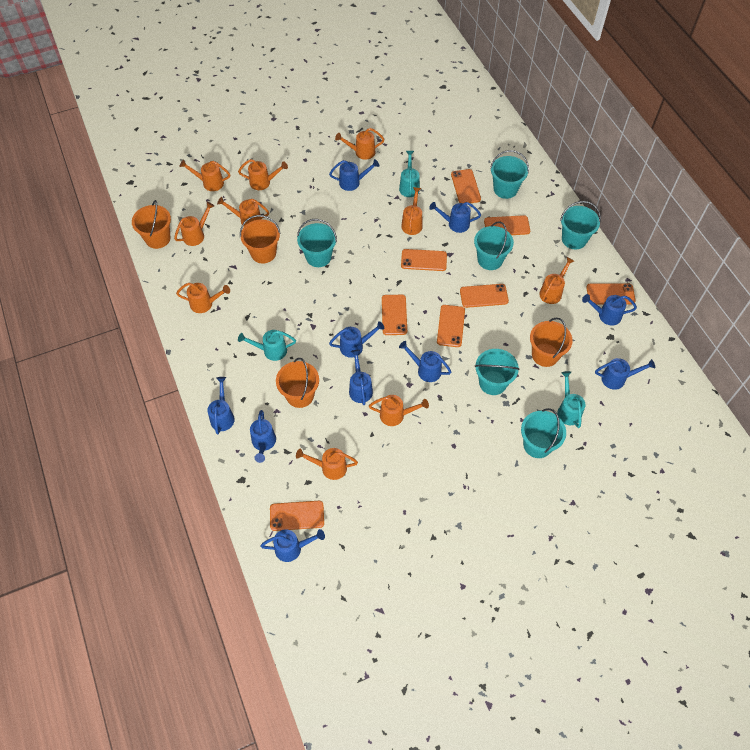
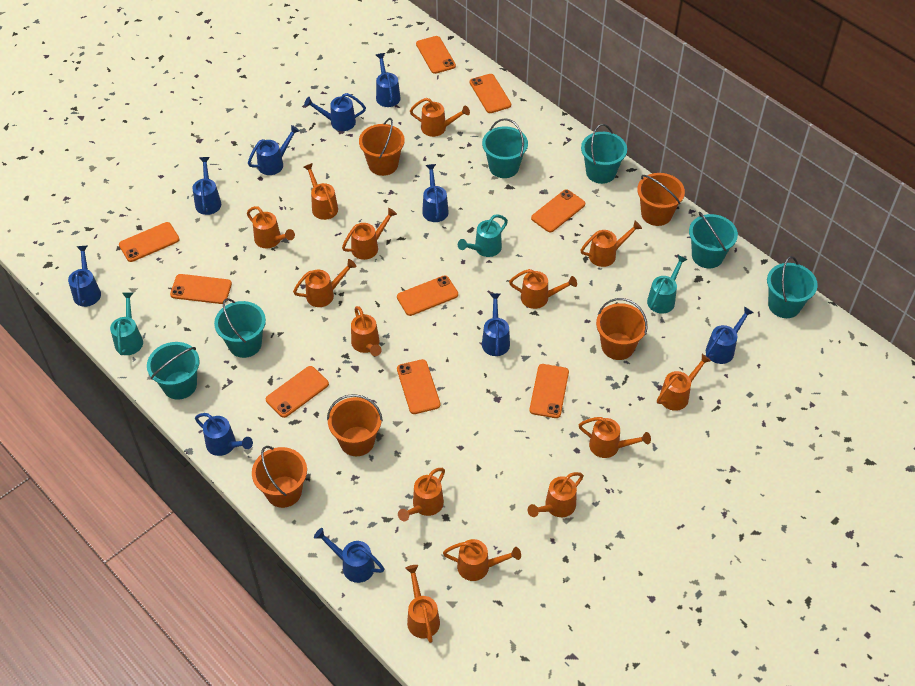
orange bucket: [132,200,171,249] [240,215,281,263] [276,358,319,408] [530,318,572,367] = 4 -> [252,446,307,508] [327,394,383,456] [359,118,405,176] [596,298,648,360] [637,173,685,226] = 5
orange phone: [270,501,324,531] [382,295,407,335] [401,249,447,271] [437,305,465,347] [451,169,481,203] [460,284,509,308] [484,215,530,235] [586,284,636,305] = 8 -> [119,222,180,262] [170,274,232,304] [266,366,329,418] [397,275,458,316] [397,359,441,414] [416,36,456,74] [470,74,511,113] [529,364,569,418] [531,189,585,232] = 9
orange watering can: [174,202,214,246] [176,283,230,313] [180,160,230,191] [217,197,269,227] [238,159,288,190] [296,448,358,480] [335,128,385,160] [369,395,429,426] [401,187,422,235] [539,257,574,304] = 10 -> [247,206,295,248] [293,259,356,307] [304,163,338,220] [342,208,397,260] [351,306,382,356] [398,468,445,521] [405,565,440,643] [410,98,470,137] [443,539,521,581] [509,269,577,309] [528,472,584,517] [579,417,651,458] [580,221,642,267] [657,354,711,411] = 14

